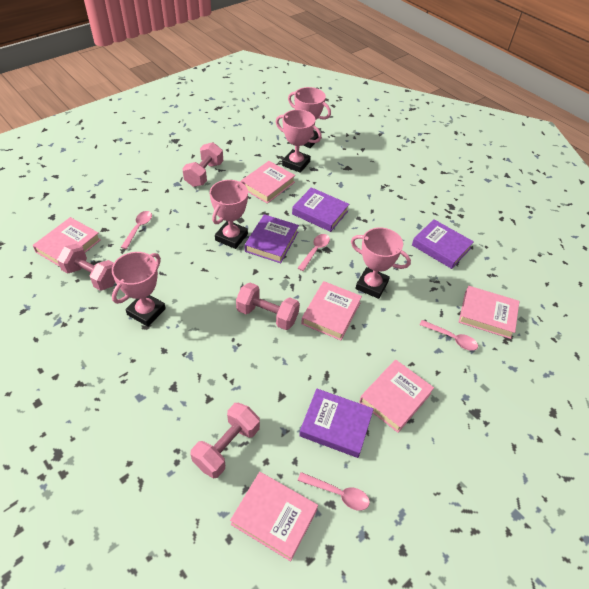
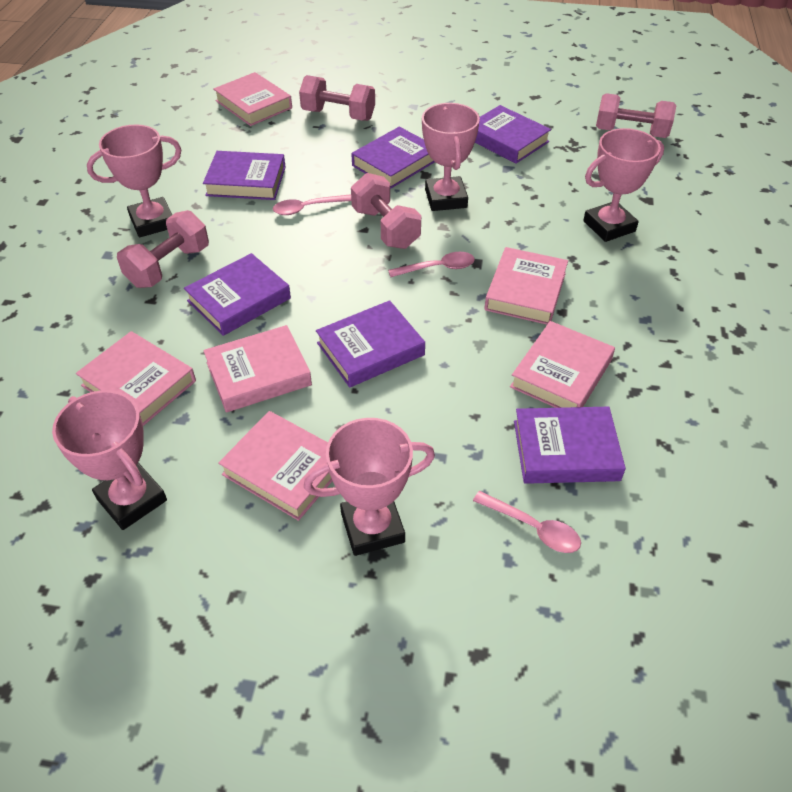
pink spoon: [121,211,152,249] [298,234,330,271] [298,472,370,511] [419,320,478,351] = 4 -> [273,195,351,215] [388,252,475,277] [473,491,581,553] = 3
purple book: [245,214,299,263] [292,187,349,232] [299,389,374,458] [412,219,474,269] = 4 -> [184,253,291,336] [203,151,285,200] [316,300,425,388] [351,127,435,188] [475,105,551,164] [514,407,626,484] = 6

